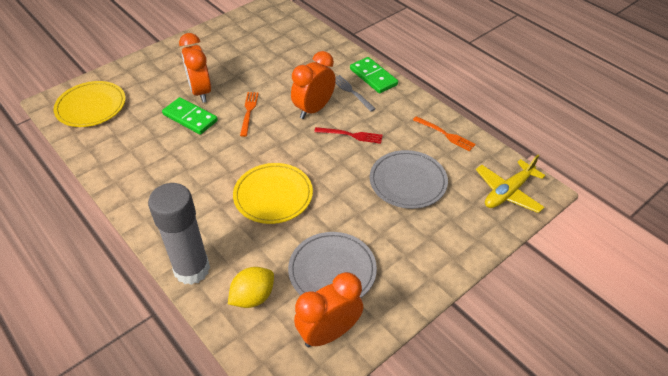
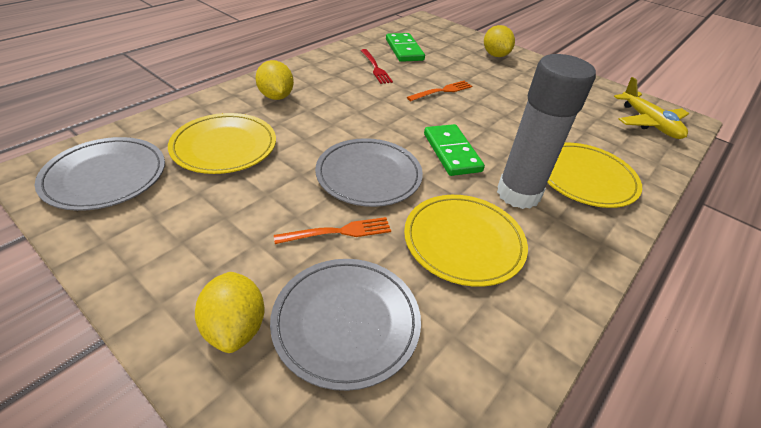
grey fork: [335,75,376,112] = 1 -> none = 0
grey plate: [288,232,377,298] [370,150,448,209] = 2 -> [35,137,165,211] [270,259,421,391] [315,138,423,207] = 3
orange clock: [179,33,211,103] [291,51,336,119] [294,272,363,347] = 3 -> none = 0
yellow lemon: [228,267,274,308] = 1 -> [195,272,265,353] [256,60,294,100] [484,25,515,57] = 3
yellow plate: [53,81,126,127] [233,163,313,224] = 2 -> [168,113,276,174] [404,195,528,287] [547,143,642,208] = 3

